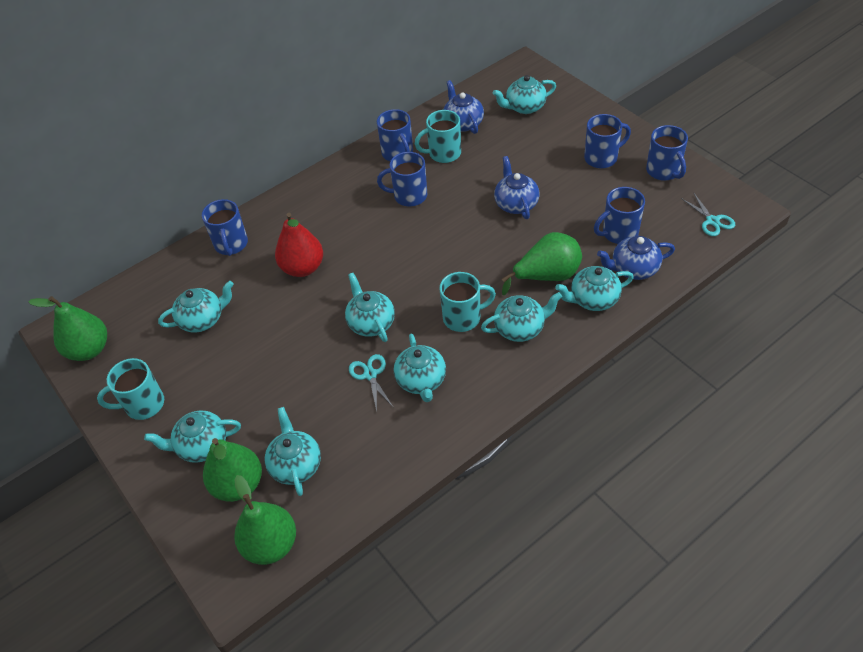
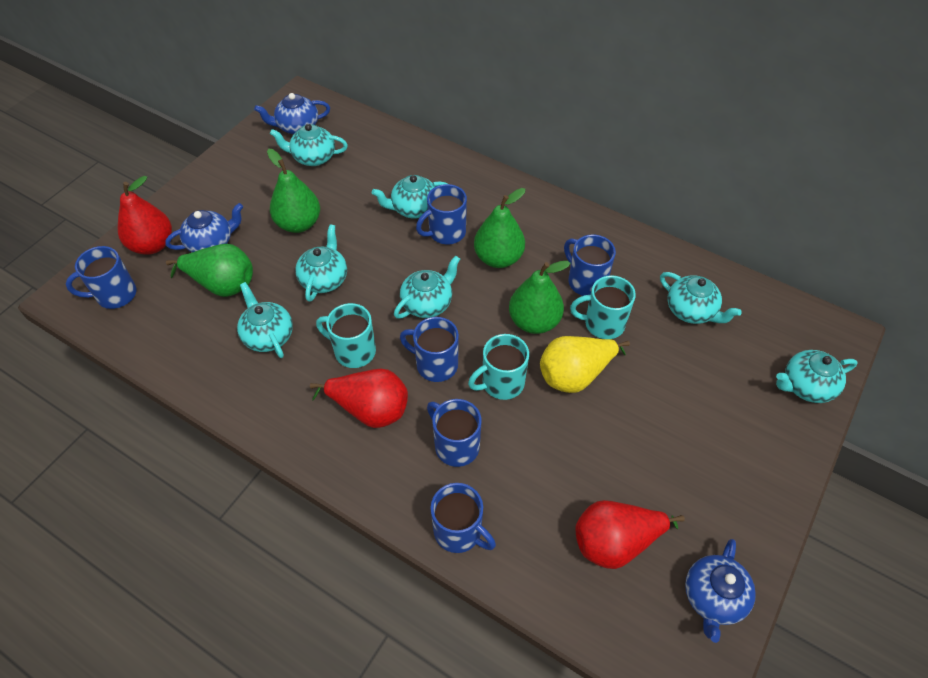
red pear: [275,213,323,277] = 1 -> [118,176,172,255] [310,369,408,428] [575,500,685,569] = 3
turquoise scissors: [349,354,394,412] [681,192,735,236] = 2 -> none = 0
turquoise teapot: [144,411,241,463] [158,281,234,333] [264,407,321,496] [345,273,395,342] [394,333,446,402] [481,292,562,342] [493,75,556,114] [555,266,634,311] = 8 -> [237,282,293,358] [270,124,348,166] [295,224,347,302] [372,175,448,219] [394,256,460,319] [660,272,742,324] [776,350,858,403] = 7
yellow pear: none = 0 -> [540,336,630,393] = 1

